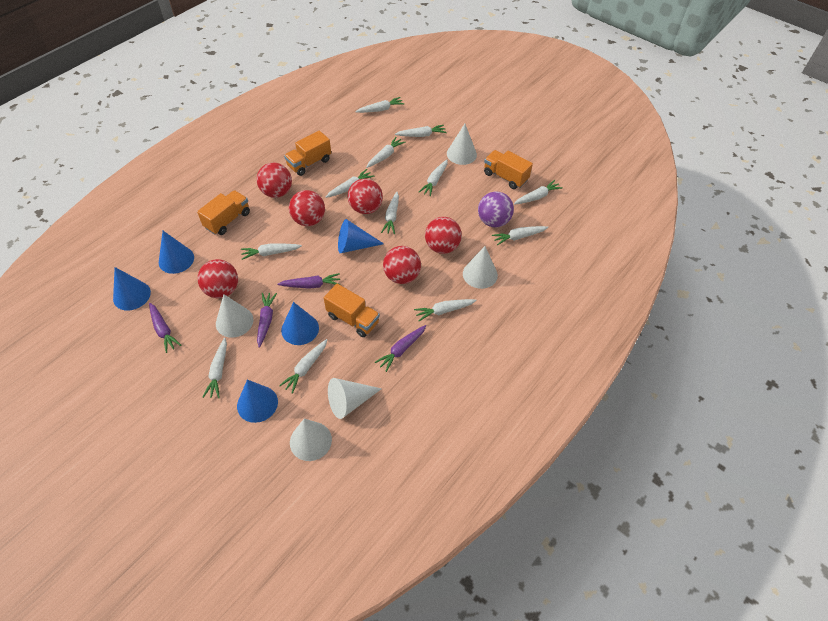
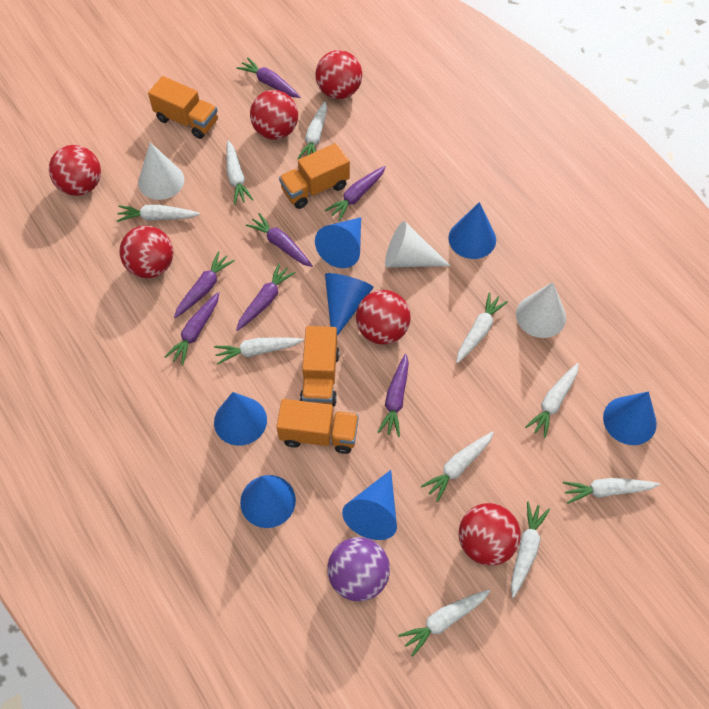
blue cone: [113,267,151,310] [159,231,194,274] [237,380,278,423] [281,302,319,345] [338,219,384,253] = 5 -> [214,392,267,446] [240,475,296,528] [315,217,361,268] [325,273,374,336] [342,470,397,540] [448,202,496,259] [603,391,657,445] = 7
purple carrot: [149,303,181,353] [257,293,277,348] [277,273,341,289] [375,325,426,372] = 4 -> [164,292,219,365] [174,251,235,318] [236,263,296,331] [237,57,300,98] [246,213,313,267] [325,166,386,221] [377,354,409,437] = 7
white carrot: [202,338,227,398] [241,243,302,260] [279,339,328,394] [326,169,374,198] [355,97,404,113] [366,137,405,168] [381,192,399,234] [395,125,447,137] [414,299,477,321] [419,160,448,196] [492,226,548,245] [514,180,563,205] = 12 -> [116,205,200,222] [214,337,304,365] [226,140,253,205] [297,101,327,159] [398,589,490,657] [421,431,494,502] [456,292,508,363] [511,502,550,598] [525,363,579,438] [563,478,660,504] = 10
white cone: [216,294,253,338] [290,419,332,461] [328,378,382,419] [447,124,477,165] [463,246,498,289] = 5 -> [138,142,184,200] [385,221,451,268] [516,282,566,338] = 3

